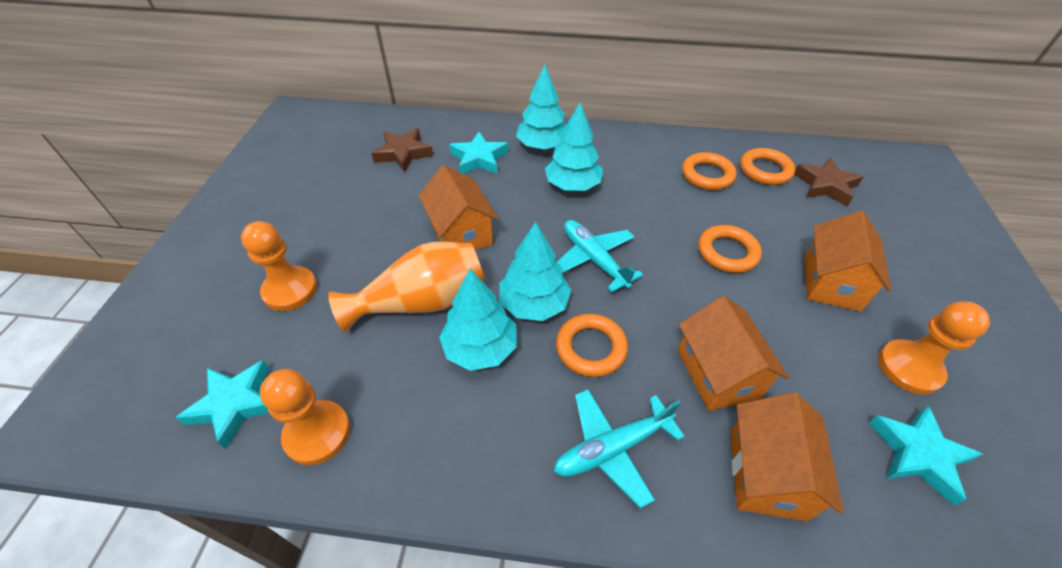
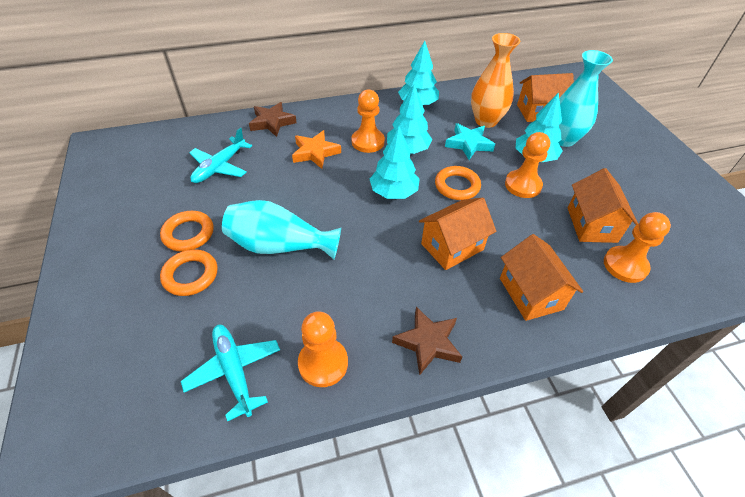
orange pawn: [241,221,317,311] [260,369,350,465] [878,301,990,394] = 3 -> [298,311,348,387] [352,89,385,153] [505,132,550,198] [604,212,671,283] = 4
orange ring: [556,314,628,377] [682,152,737,190] [698,225,762,273] [740,148,795,185] = 4 -> [160,211,214,251] [160,249,218,296] [435,166,481,200] = 3
orange star: none = 0 -> [292,130,341,169] = 1
turquoise star: [176,360,270,449] [449,132,508,174] [869,406,983,506] = 3 -> [445,123,495,160] = 1
turquoise vase: none = 0 -> [222,200,341,259] [558,50,613,147] = 2

